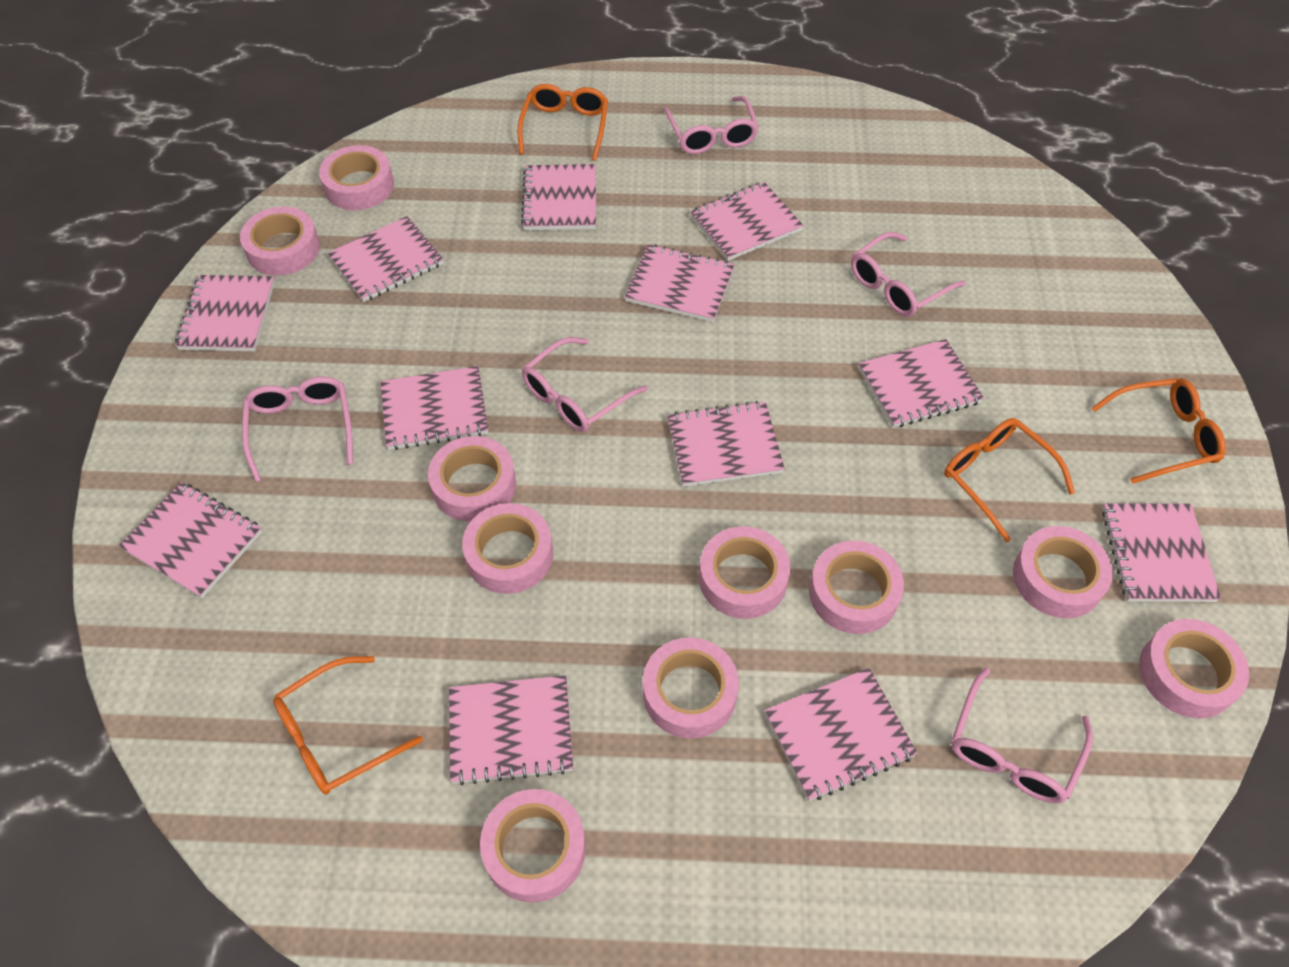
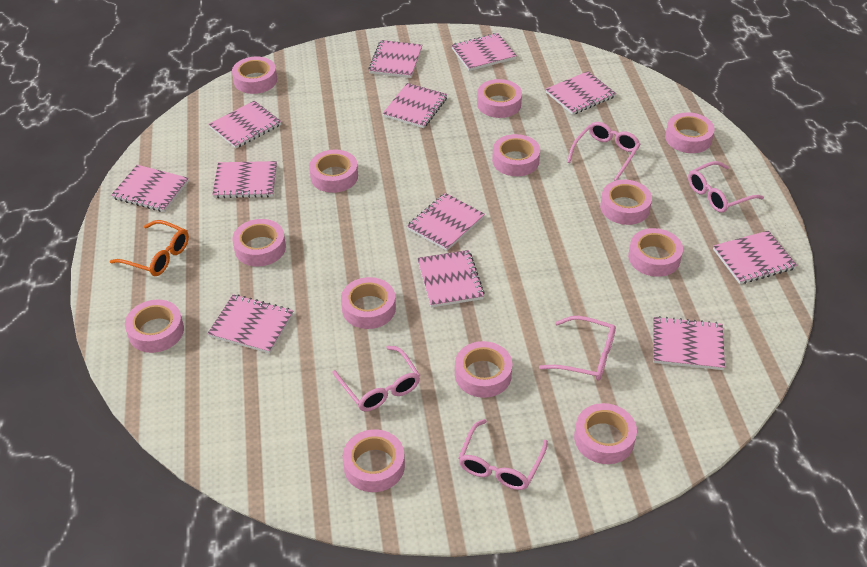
orange glasses: [273,656,423,795] [517,84,608,161] [944,418,1075,542] [1092,378,1226,484] = 4 -> [110,220,189,276] = 1
pink tape: [240,206,320,276] [319,145,394,210] [428,436,516,521] [462,503,553,594] [480,789,586,903] [643,637,739,739] [699,527,790,619] [809,541,904,634] [1013,526,1113,618] [1139,619,1249,718] = 10 -> [125,300,184,353] [232,56,277,94] [232,219,286,267] [309,150,358,193] [341,277,396,329] [343,429,405,492] [455,341,513,398] [477,79,522,118] [492,134,540,176] [574,403,637,464] [600,180,652,225] [628,228,683,277] [665,112,715,153] = 13

